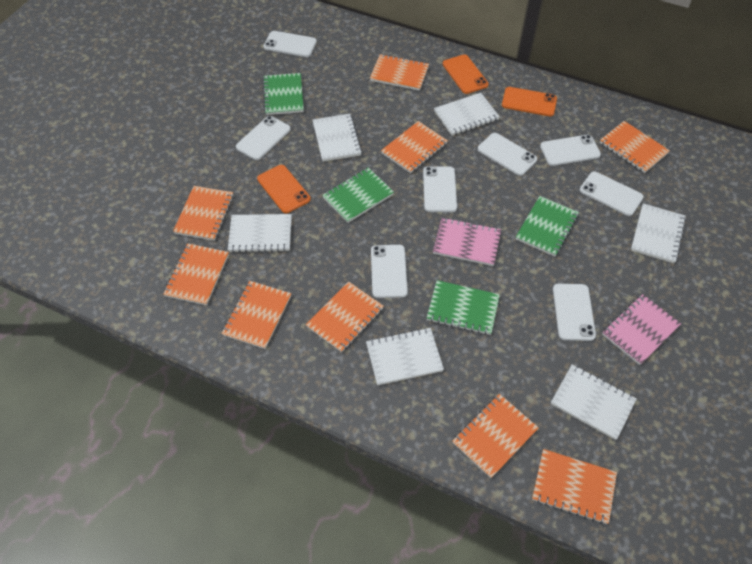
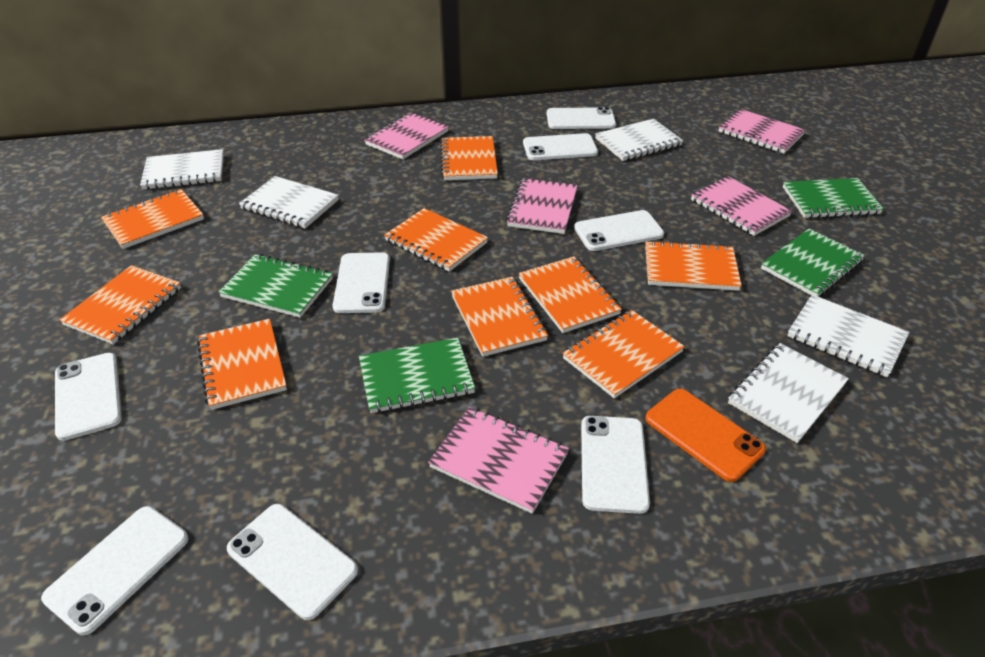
orange phone: [257,165,311,213] [443,54,489,94] [502,87,557,116] = 3 -> [645,389,766,482] = 1
pink notebook: [433,217,501,266] [602,294,681,365] = 2 -> [364,112,449,159] [428,407,569,514] [506,178,578,234] [691,176,792,236] [719,109,806,154] = 5
white notebook: [228,214,292,253] [313,114,362,162] [366,328,444,385] [434,93,500,136] [551,364,637,440] [631,203,686,263] = 6 -> [140,149,224,190] [239,176,339,228] [595,119,683,161] [728,343,849,443] [787,295,910,377] = 5

